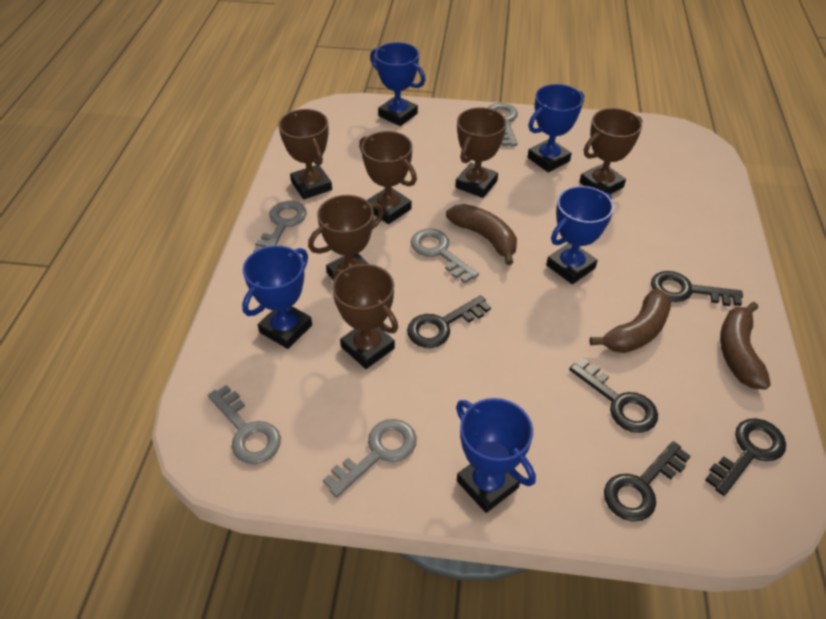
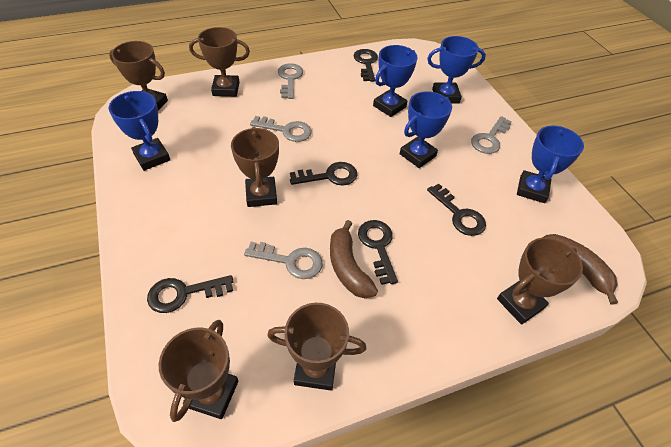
brown banana: [446,204,517,265] [590,288,671,353] [720,302,771,390] = 3 -> [330,220,378,298] [542,234,618,305] = 2
grey key: [208,385,281,464] [253,201,307,252] [323,419,417,498] [411,229,479,283] [488,103,518,146] = 5 -> [244,242,323,279] [250,116,312,142] [278,63,303,99] [471,116,512,154] = 4

